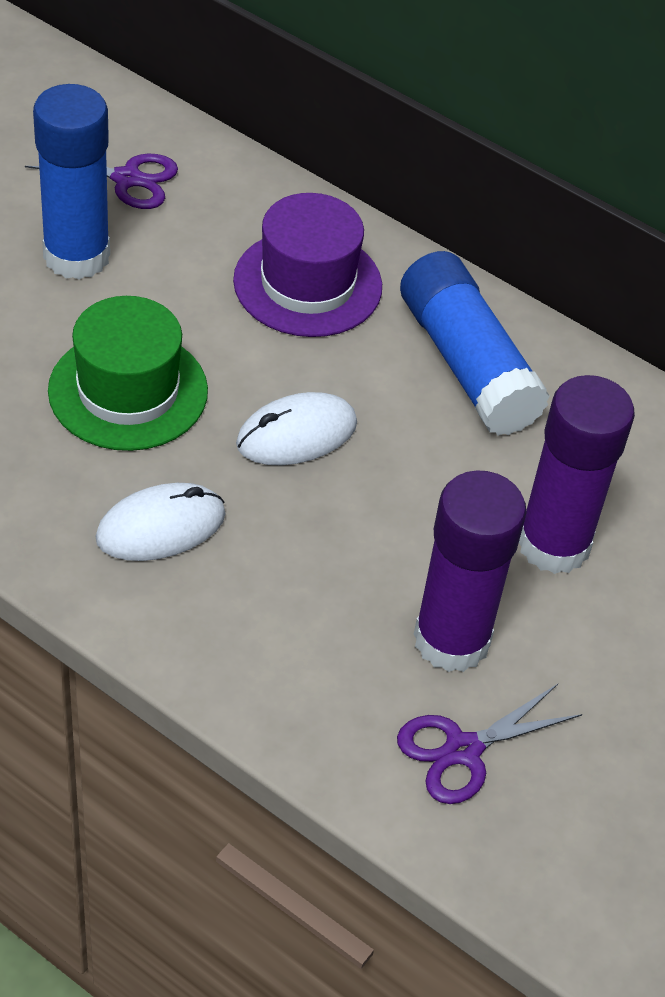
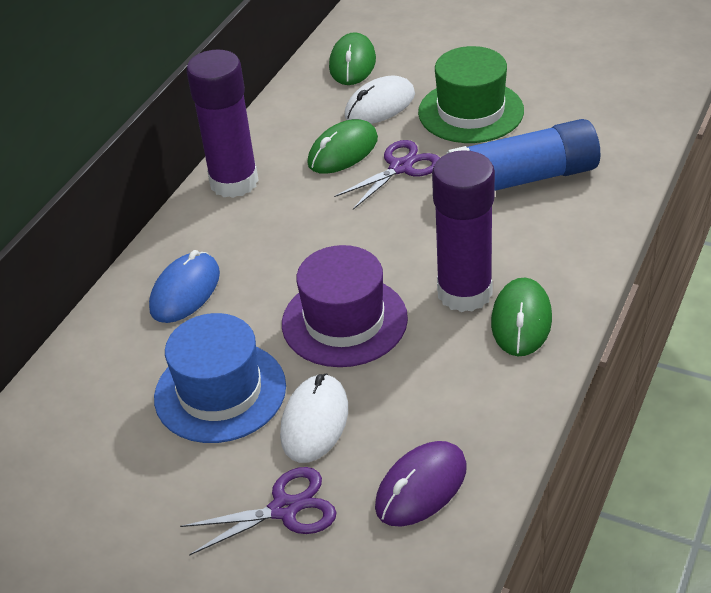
blue glue stick: [33,84,110,280] [400,251,550,436] = 2 -> [446,119,600,191] = 1
blue hat: none = 0 -> [154,313,286,443] = 1
blue mouse: none = 0 -> [149,250,220,323] = 1
green mouse: none = 0 -> [307,119,378,174] [329,32,376,85] [491,278,552,356] = 3
purple mouse: none = 0 -> [375,441,467,527] = 1

